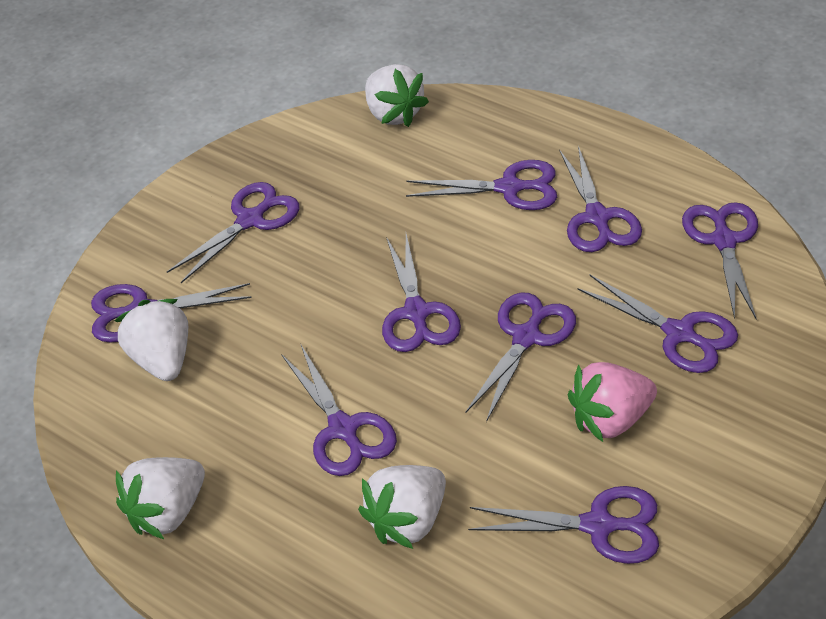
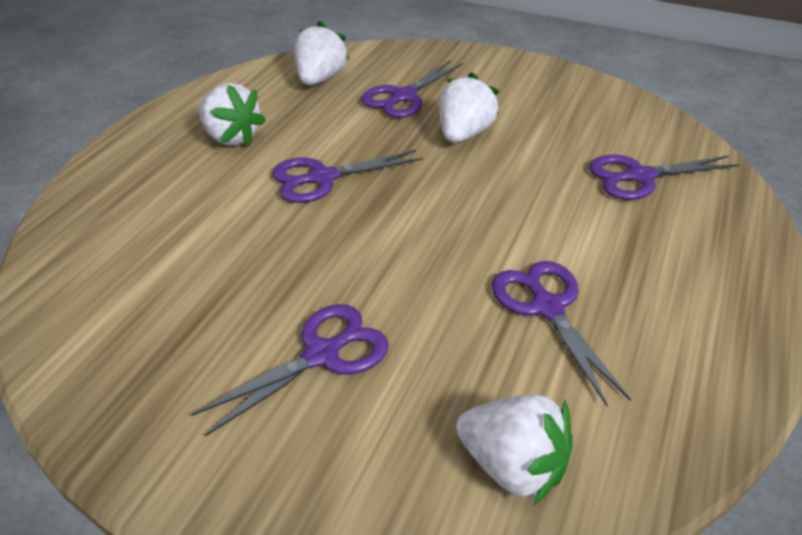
pink strawberry: [568,362,657,442] = 1 -> none = 0
purple scissors: [91,283,252,343] [167,182,300,283] [281,345,397,476] [382,234,461,352] [406,160,557,210] [465,293,576,422] [468,486,659,564] [560,145,642,252] [577,275,738,373] [682,202,758,320] = 10 -> [191,304,389,437] [272,150,423,203] [361,60,463,118] [492,261,631,407] [589,155,740,200] = 5

